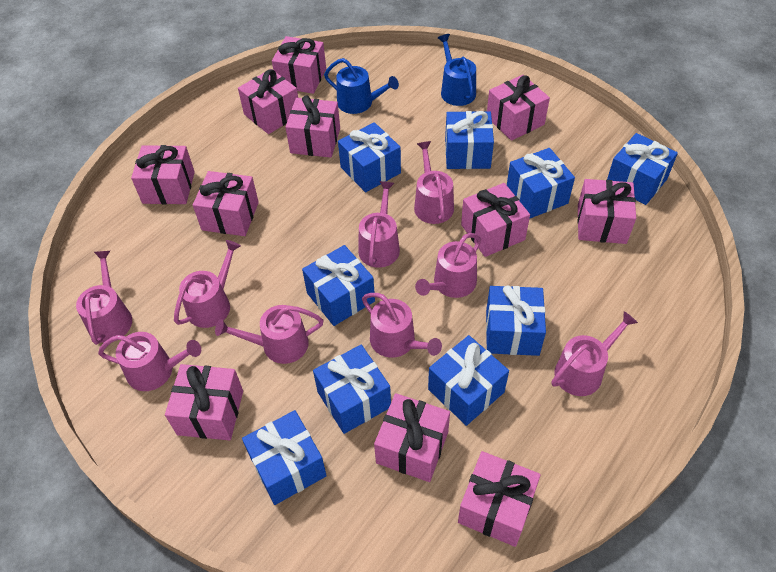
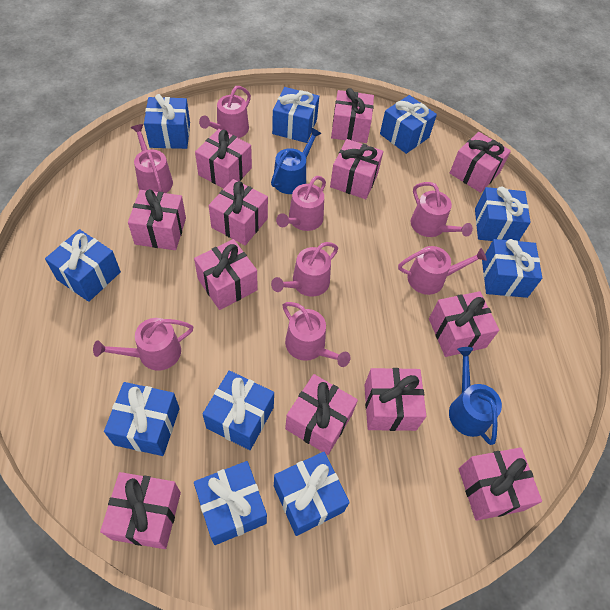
blue gift: [242,410,327,505] [302,245,375,326] [313,345,391,434] [338,122,401,192] [428,335,509,426] [445,111,494,169] [486,285,546,356] [507,148,575,219] [607,133,678,205] = 9 -> [45,229,121,302] [104,382,180,456] [144,94,190,149] [194,461,267,545] [203,370,274,450] [272,87,319,143] [274,452,350,536] [380,95,437,154] [475,186,531,241] [482,239,542,298] = 10
pink gift: [131,145,195,204] [165,364,243,440] [193,171,259,236] [238,69,298,134] [272,36,326,94] [285,95,340,158] [374,393,450,482] [458,451,541,547] [461,183,530,257] [487,75,550,141] [577,179,636,244] = 11 -> [100,472,181,549] [128,189,186,250] [194,239,258,310] [195,129,252,188] [209,179,268,245] [285,374,358,455] [330,139,383,199] [331,88,374,143] [364,368,426,431] [429,291,499,357] [450,132,511,193] [459,447,542,521] = 12
pink watering can: [76,251,132,345] [98,332,201,391] [174,240,241,328] [215,305,323,364] [358,181,400,268] [362,293,442,358] [414,141,454,224] [415,233,481,298] [552,311,638,396] = 9 -> [93,318,193,371] [131,124,173,193] [199,86,251,138] [271,242,338,297] [276,176,326,231] [282,302,350,367] [398,246,487,295] [411,182,473,237] = 8

